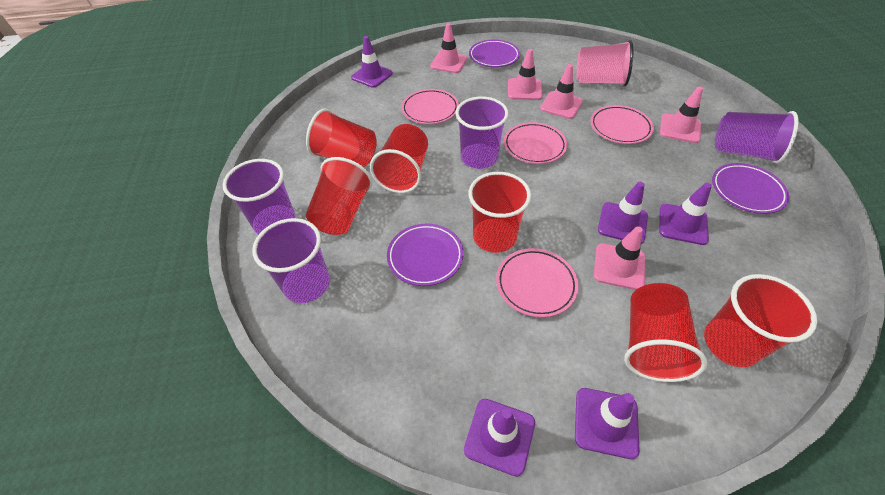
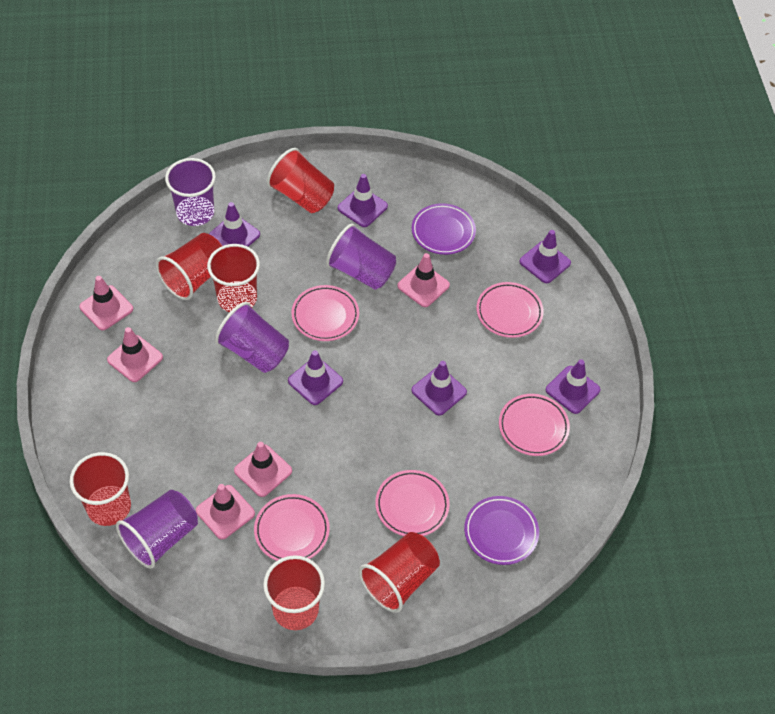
pink cup: [576,40,633,86] = 1 -> none = 0
pink plate: [401,89,459,124] [496,248,579,318] [504,122,567,164] [591,105,654,144] = 4 -> [254,494,330,561] [292,285,359,341] [375,470,450,536] [476,282,544,338] [499,394,570,456] = 5
purple plate: [387,223,464,286] [469,40,520,67] [712,163,789,214] = 3 -> [412,203,476,255] [464,496,539,565] = 2
purple traffic cone: [351,36,393,88] [464,399,535,477] [575,388,640,459] [598,182,648,244] [659,183,712,245] = 5 -> [209,202,260,247] [288,350,343,405] [338,174,388,227] [412,361,467,415] [519,230,571,283] [546,359,600,414] = 6

